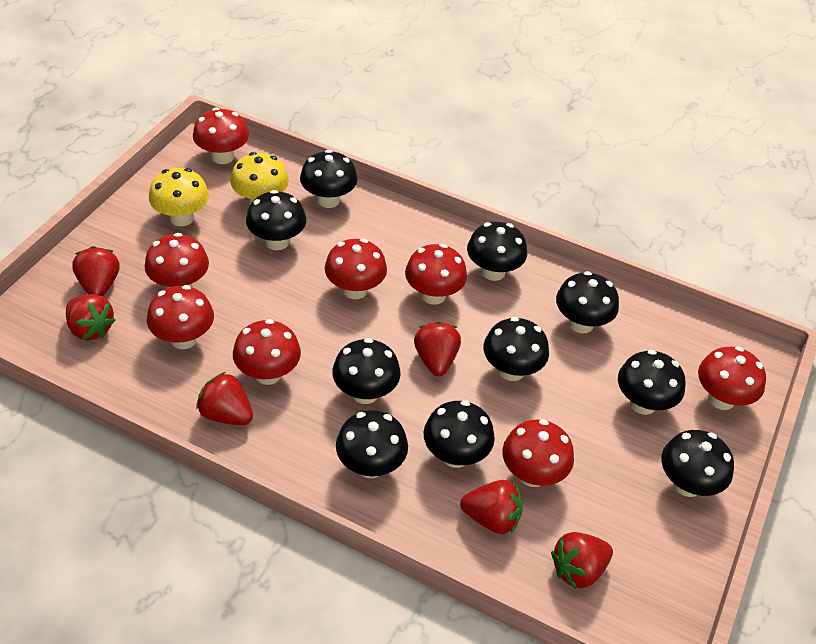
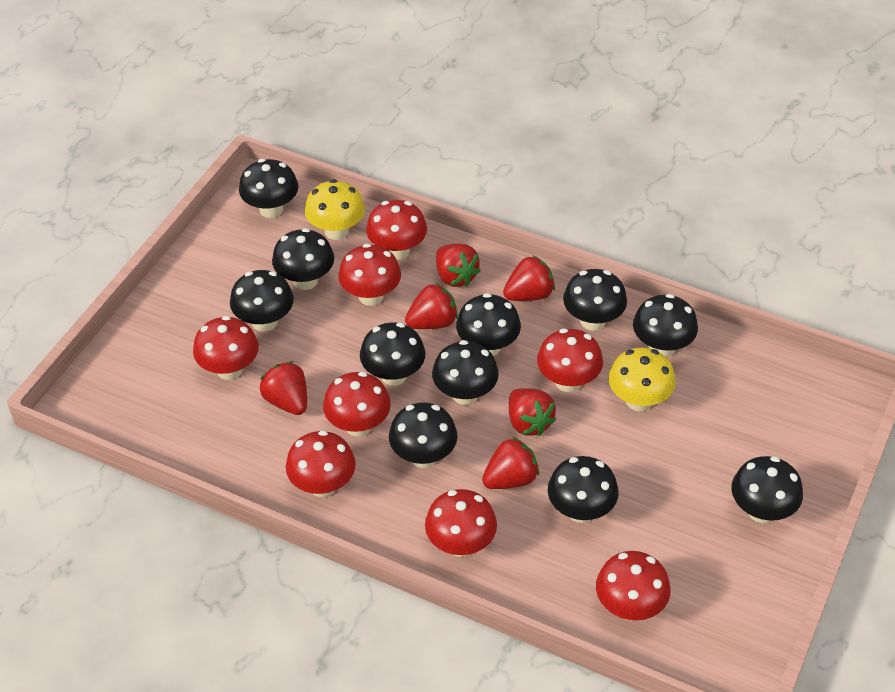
black mushroom: [246,190,306,250] [300,150,358,208] [332,338,401,404] [336,410,408,478] [423,400,495,468] [467,222,527,281] [483,317,549,381] [556,271,619,333] [618,350,685,415] [661,430,734,497] = 10 -> [230,270,294,332] [239,159,298,218] [272,228,334,290] [360,322,425,386] [389,402,458,468] [432,340,499,405] [456,293,521,356] [548,456,619,523] [563,269,627,331] [633,294,698,357] [731,456,803,523] = 11

